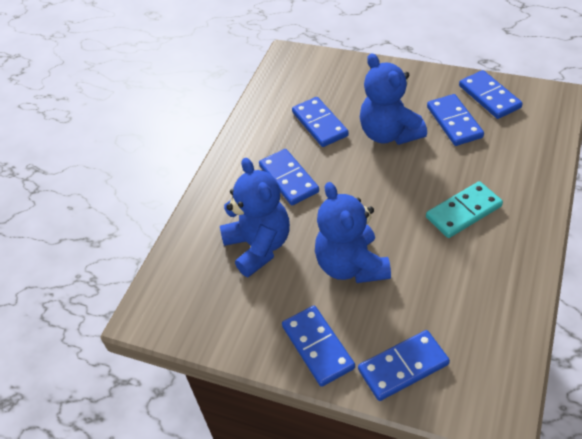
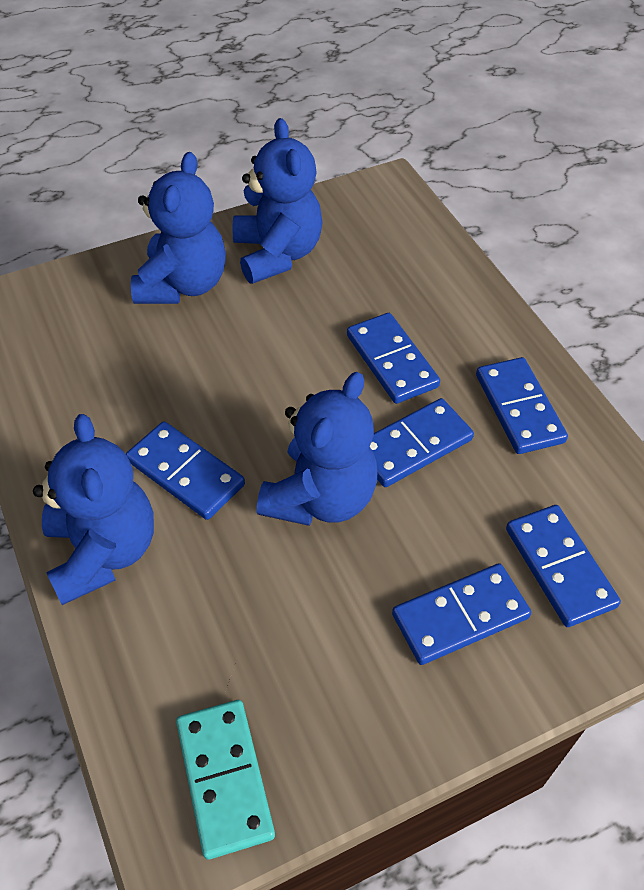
blue teddy bear: [220,158,290,277] [315,182,391,283] [360,53,427,145] = 3 -> [33,414,154,605] [131,152,226,304] [232,118,323,284] [257,372,377,526] = 4

